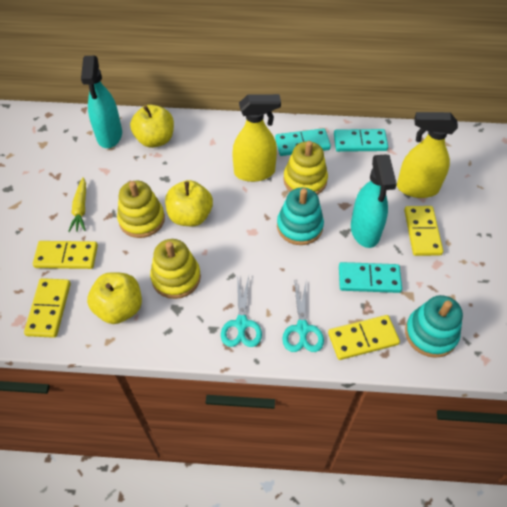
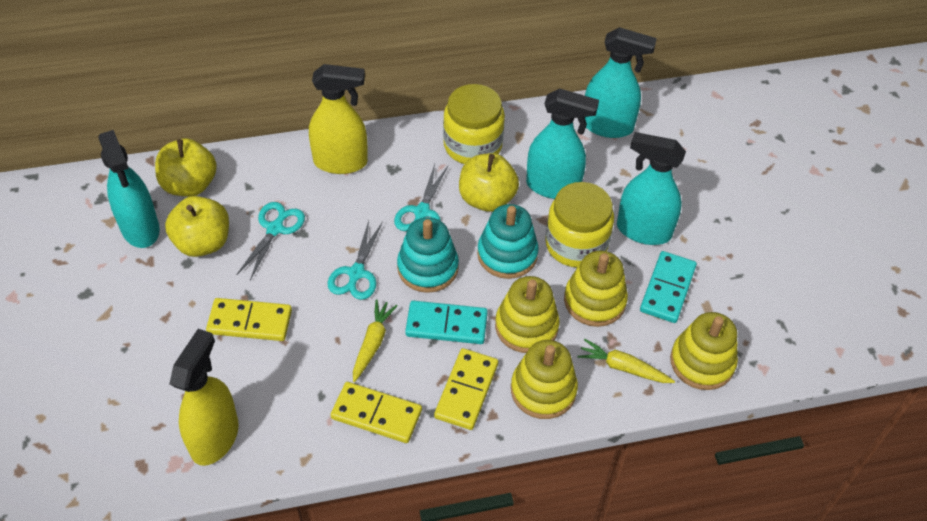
turquoise domino: [275,128,331,156] [334,129,388,152] [339,262,402,293] = 3 -> [405,301,488,344] [640,251,697,323] = 2
turquoise scissors: [221,275,262,347] [282,280,324,352] = 2 -> [236,202,305,280] [328,220,383,300] [394,164,448,231] = 3
turquoise spray bottle: [81,56,122,148] [351,154,397,248] = 2 -> [98,130,160,248] [526,89,599,199] [585,27,657,138] [617,132,686,245] = 4
yellow carrot: [68,177,86,232] = 1 -> [353,299,398,382] [578,339,675,383] = 2
yellow domino: [24,278,71,338] [33,241,98,269] [328,315,400,360] [404,206,443,256] = 4 -> [206,298,292,341] [331,382,422,443] [434,348,498,430] = 3
yellow jar: none = 0 -> [443,84,505,164] [545,182,614,268] = 2
yellow stacking toy: [117,181,165,238] [150,239,201,299] [283,141,328,195] = 3 -> [495,276,559,353] [511,340,578,419] [564,251,628,327] [670,312,738,390] = 4

